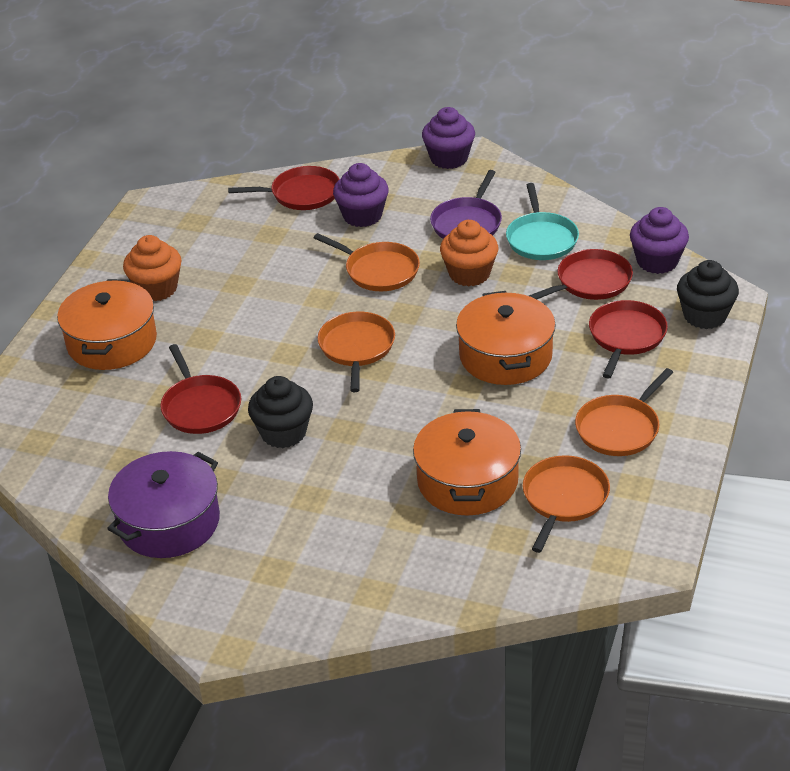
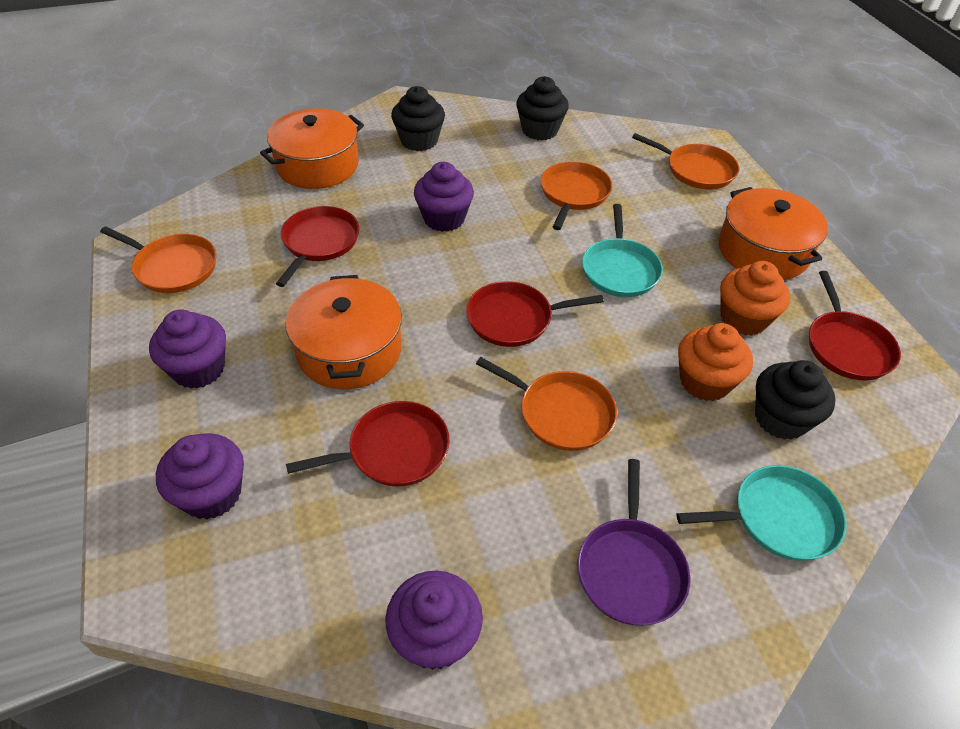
black cupcake: [248,376,313,448] [677,260,739,329] = 2 -> [391,86,445,151] [516,76,569,140] [755,360,836,440] = 3
purple cupcake: [333,163,389,227] [422,107,475,169] [630,207,689,274] = 3 -> [149,310,226,389] [156,433,244,520] [386,571,483,670] [414,162,474,232] = 4
purple pot: [107,451,220,558] = 1 -> none = 0
turquoise pan: [506,183,579,260] = 1 -> [582,204,663,297] [676,465,846,561] = 2

